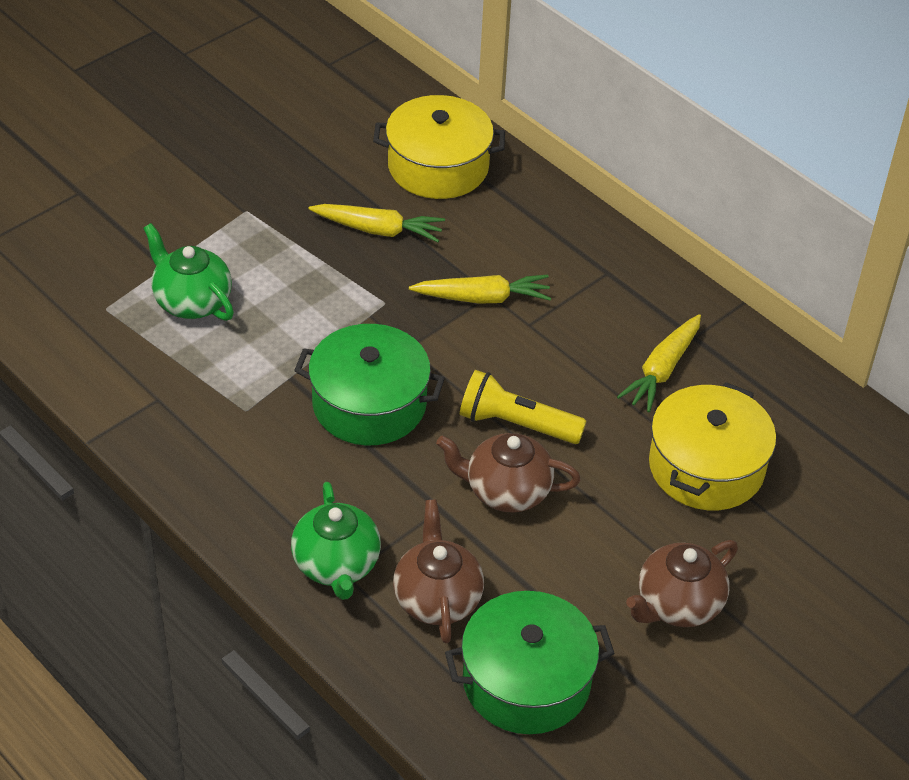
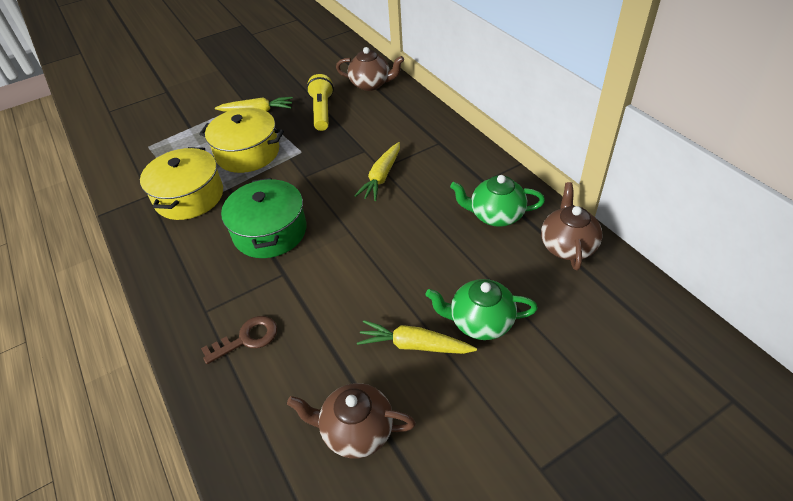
brown key: none = 0 -> [201,316,277,364] = 1
green pot: [294,324,445,445] [445,591,615,734] = 2 -> [221,178,307,258] = 1

